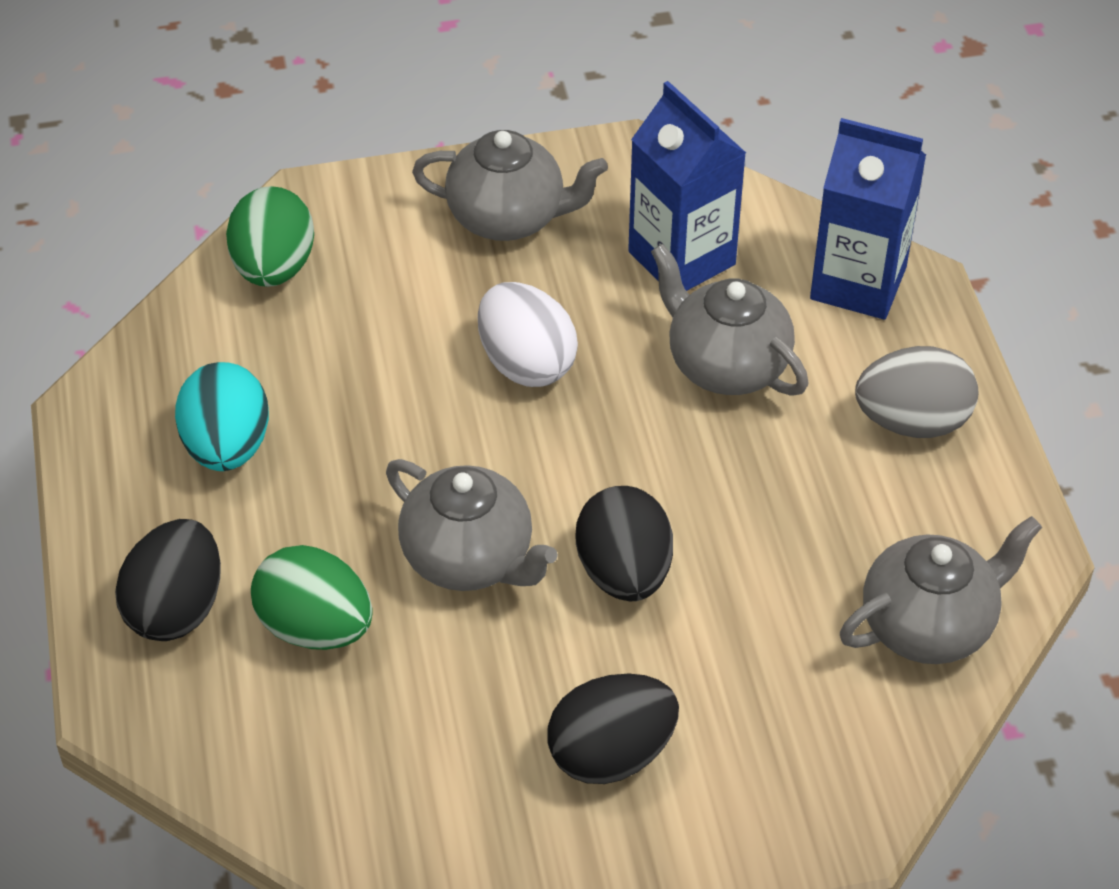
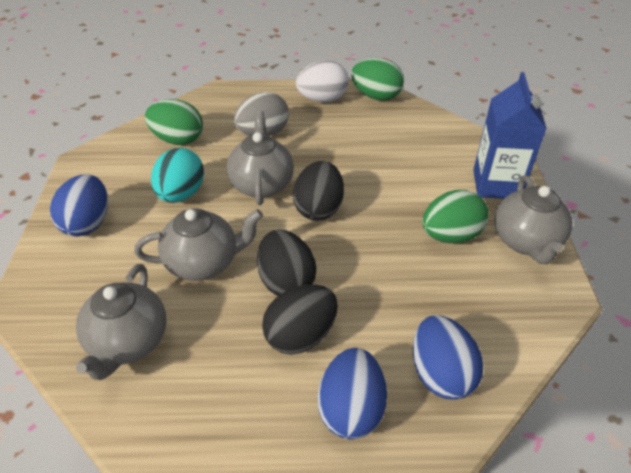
blue carton: [628,81,746,291] [810,118,926,320] = 2 -> [473,72,547,199] = 1
blue egg: none = 0 -> [50,174,108,236] [318,348,387,439] [413,315,483,400] = 3
green egg: [226,186,314,287] [251,545,373,650] = 2 -> [145,99,203,145] [351,58,404,101] [422,190,489,243] = 3

